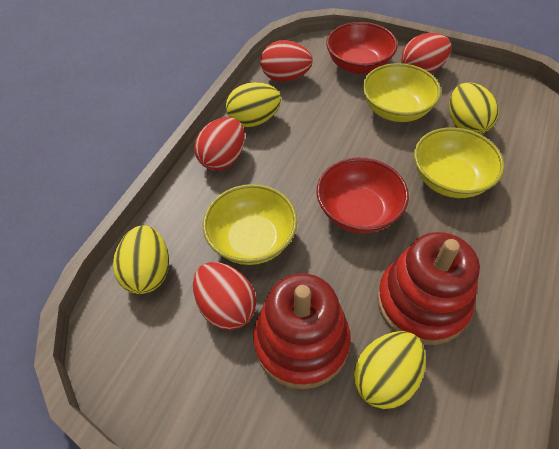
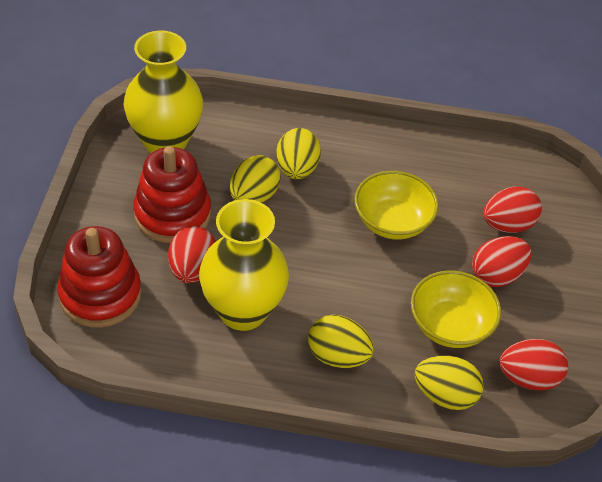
red bowl: [316,158,409,234] [326,22,398,74] = 2 -> none = 0
yellow bowl: [203,184,297,265] [362,63,441,122] [414,127,504,198] = 3 -> [354,171,439,240] [411,270,501,348] = 2
yellow vase: none = 0 -> [124,31,203,153] [199,199,289,331] = 2

